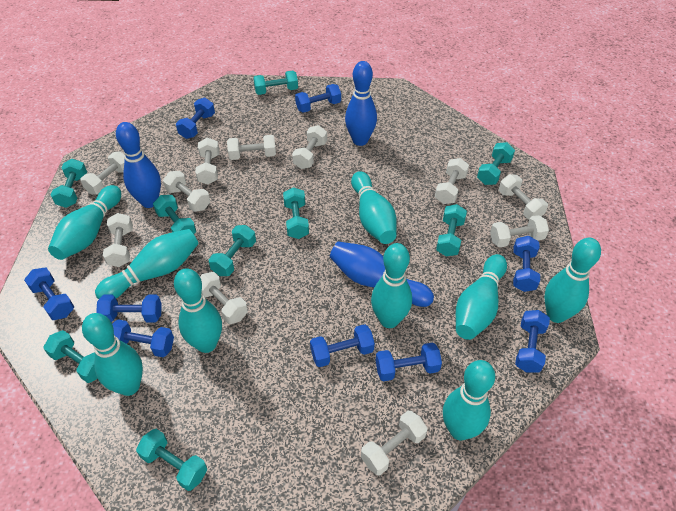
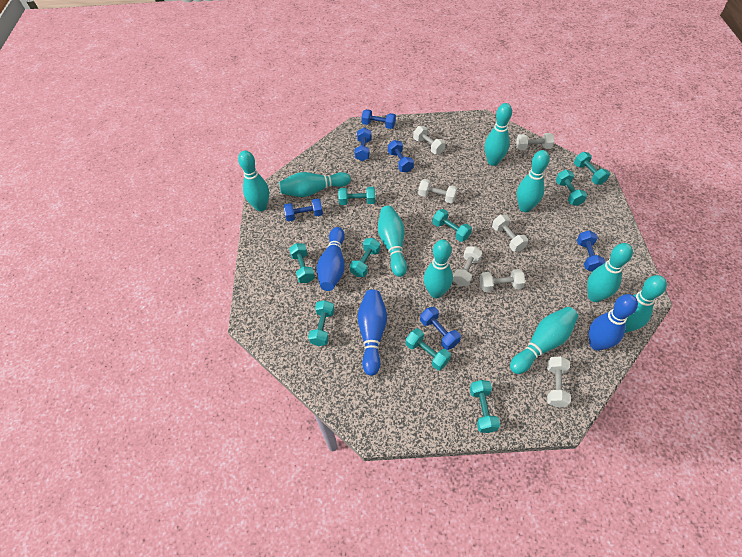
blue dumbbell: [24,268,74,320] [96,295,162,323] [112,319,174,357] [176,98,215,139] [295,84,341,113] [310,324,375,367] [376,343,442,381] [513,236,540,292] [515,310,550,373] = 9 -> [284,198,323,221] [355,128,371,161] [361,109,396,129] [388,140,414,173] [420,307,461,350] [577,230,606,272] = 6
white dumbbell: [80,151,125,195] [103,213,133,267] [163,171,210,212] [195,138,220,184] [200,272,248,324] [227,135,276,160] [292,125,327,169] [361,411,428,475] [435,158,469,204] [490,215,549,247] [499,174,548,220] = 11 -> [413,126,446,154] [418,179,457,203] [453,246,482,286] [480,269,525,292] [492,215,528,252] [516,133,554,150] [547,356,571,407] = 7

